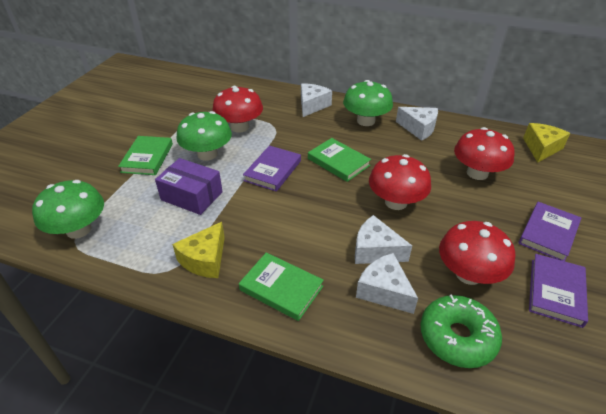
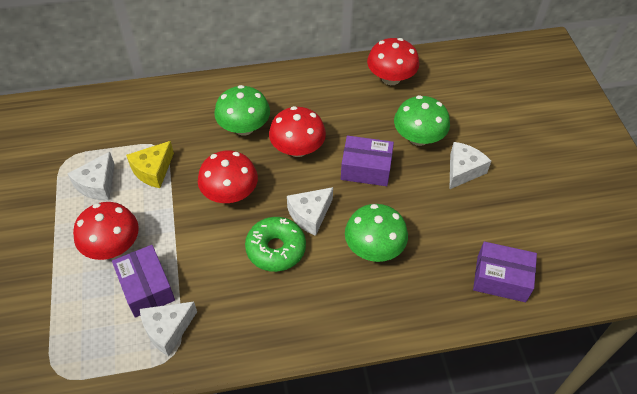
green book: [118,136,173,175] [239,252,324,321] [308,138,371,182] = 3 -> none = 0
purple book: [243,145,301,192] [518,202,581,261] [529,254,588,328] = 3 -> none = 0
purple box: [155,158,223,215] = 1 -> [112,245,175,318] [341,135,394,186] [473,241,537,302] = 3
yellow cheese: [172,222,225,278] [523,123,570,163] = 2 -> [126,141,174,188] = 1

